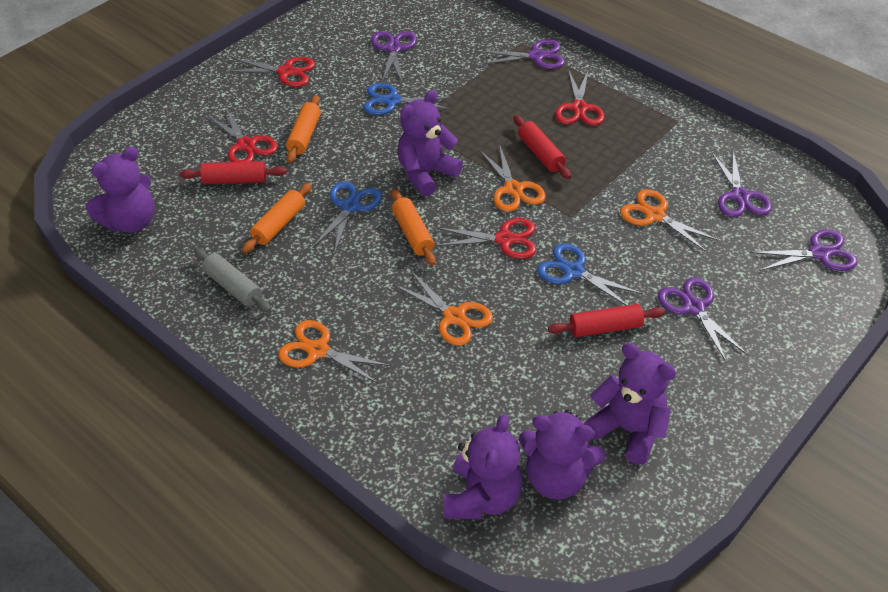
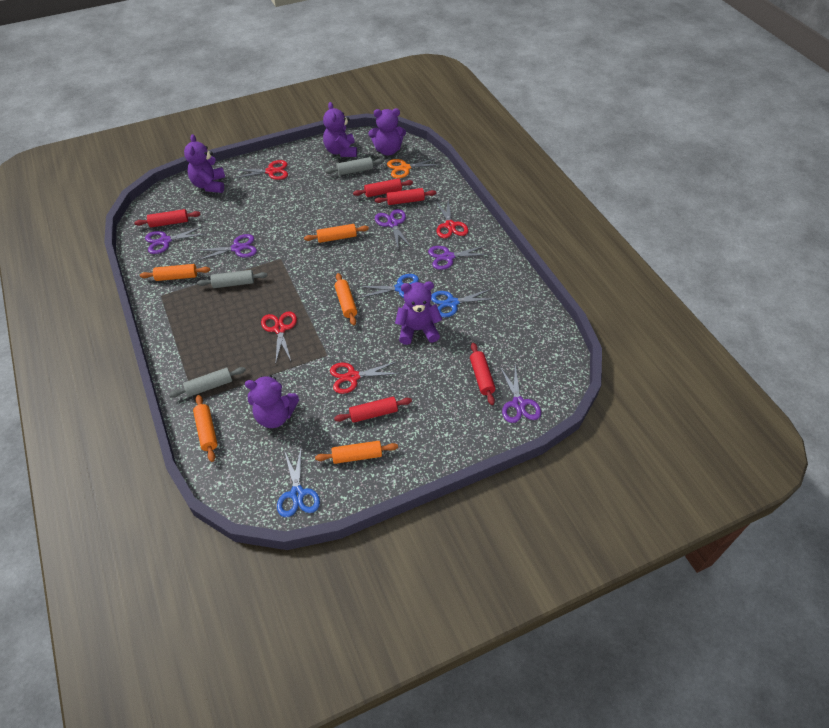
grey rolling pin: [194,248,271,312] = 1 -> [169,367,246,398] [197,270,267,288] [325,157,384,175] = 3
orange rolling pin: [242,183,312,253] [286,95,321,163] [391,189,436,266] = 3 -> [140,264,210,281] [193,395,218,462] [304,224,369,243] [315,441,398,464] [335,273,357,325] = 5
orange scissors: [278,320,391,384] [394,271,493,346] [479,144,546,212] [620,189,720,252] = 4 -> [387,157,442,178] = 1
red rolling pin: [180,161,287,184] [514,115,571,179] [548,304,665,337] = 3 -> [134,209,201,228] [334,397,412,423] [353,178,413,197] [375,188,436,205] [470,343,495,405] = 5

